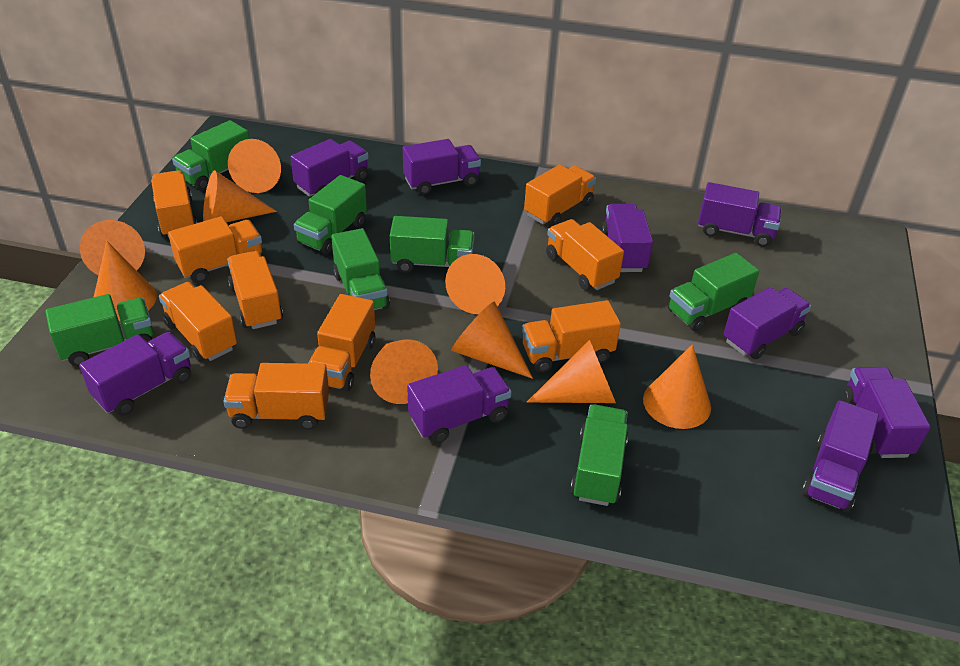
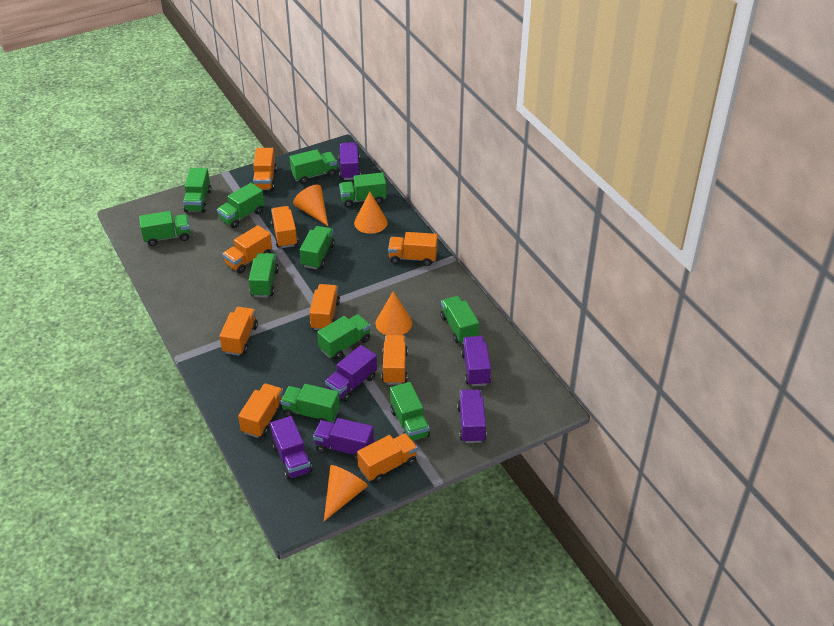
green truck: [45,294,153,367] [172,120,249,190] [294,175,367,254] [331,228,390,310] [390,216,474,273] [571,405,628,506] [668,253,759,331] = 7 -> [139,211,190,246] [183,168,211,212] [217,183,264,228] [249,253,279,298] [281,384,340,423] [290,149,337,184] [300,226,335,269] [317,314,371,360] [339,172,387,207] [390,382,430,441] [440,296,479,344] = 11
orange cone: [80,220,145,275] [94,241,157,321] [203,170,277,222] [228,139,281,193] [370,340,438,404] [445,254,505,314] [451,301,533,379] [527,340,616,403] [643,345,711,429] = 9 -> [293,185,328,226] [324,465,368,521] [354,191,388,234] [376,291,412,335] = 4
purple truck: [79,332,191,416] [291,139,369,197] [403,139,481,195] [407,365,511,443] [601,204,653,272] [698,182,782,247] [723,287,811,359] [802,400,879,512] [842,367,930,458] = 9 -> [270,416,312,480] [313,418,374,461] [325,345,377,402] [339,142,361,180] [457,390,487,443] [461,336,491,386] = 6

